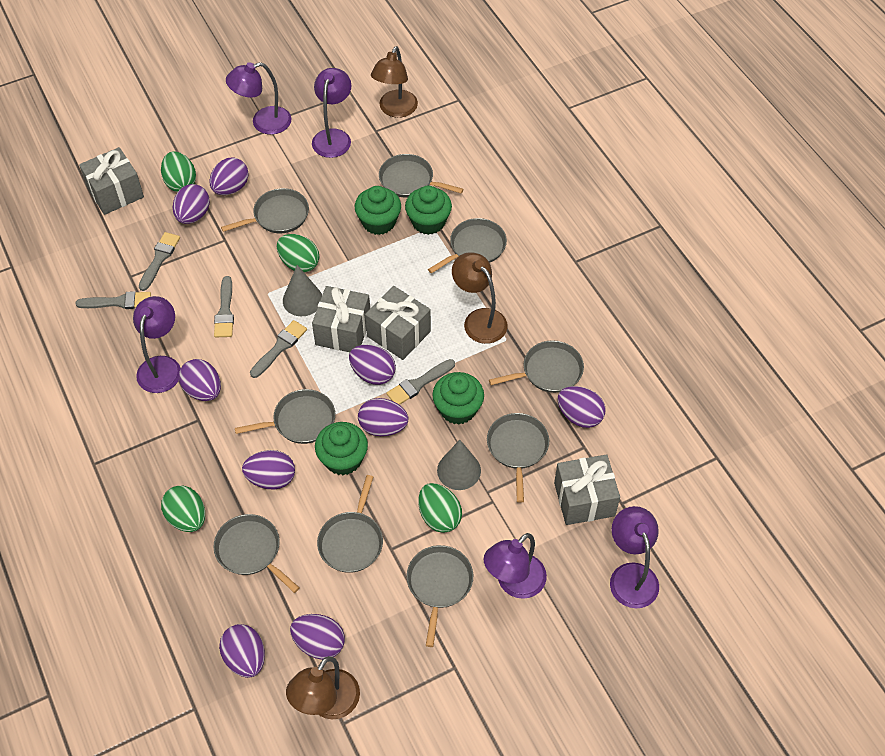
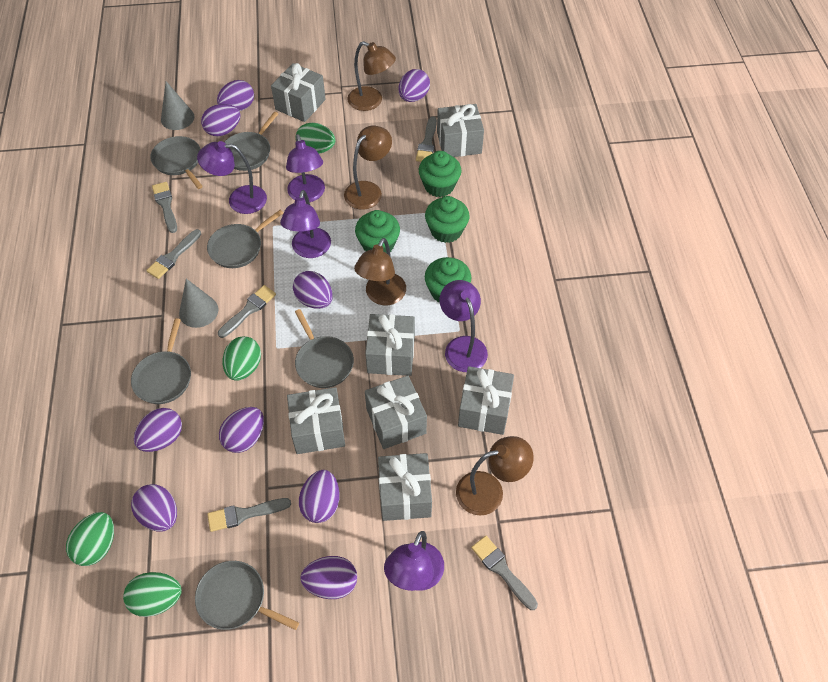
brown lamp: [286,656,360,719] [371,46,418,118] [452,252,508,344] = 3 -> [344,125,392,210] [347,41,396,111] [354,238,406,305] [456,436,534,516] = 4
grey brush: [75,291,151,309] [139,232,180,291] [214,276,234,337] [250,320,307,378] [386,359,455,405] = 5 -> [146,229,201,279] [152,182,177,233] [207,498,291,532] [218,285,276,338] [416,116,437,162] [471,536,538,610] = 6
grey gift: [79,147,144,215] [312,286,370,352] [365,286,431,360] [554,454,620,525] = 4 -> [271,63,326,122] [287,387,345,454] [365,314,415,376] [365,375,427,449] [378,453,432,521] [437,104,484,157] [458,366,514,435] = 7
grey pan: [213,514,300,593] [221,188,309,233] [235,389,335,444] [317,475,383,573] [379,154,463,197] [407,545,473,647] [428,218,507,273] [487,413,549,503] [489,340,584,393] = 9 -> [131,318,191,404] [150,136,203,189] [195,561,299,630] [207,210,283,268] [225,112,278,171] [295,309,354,388] = 6

